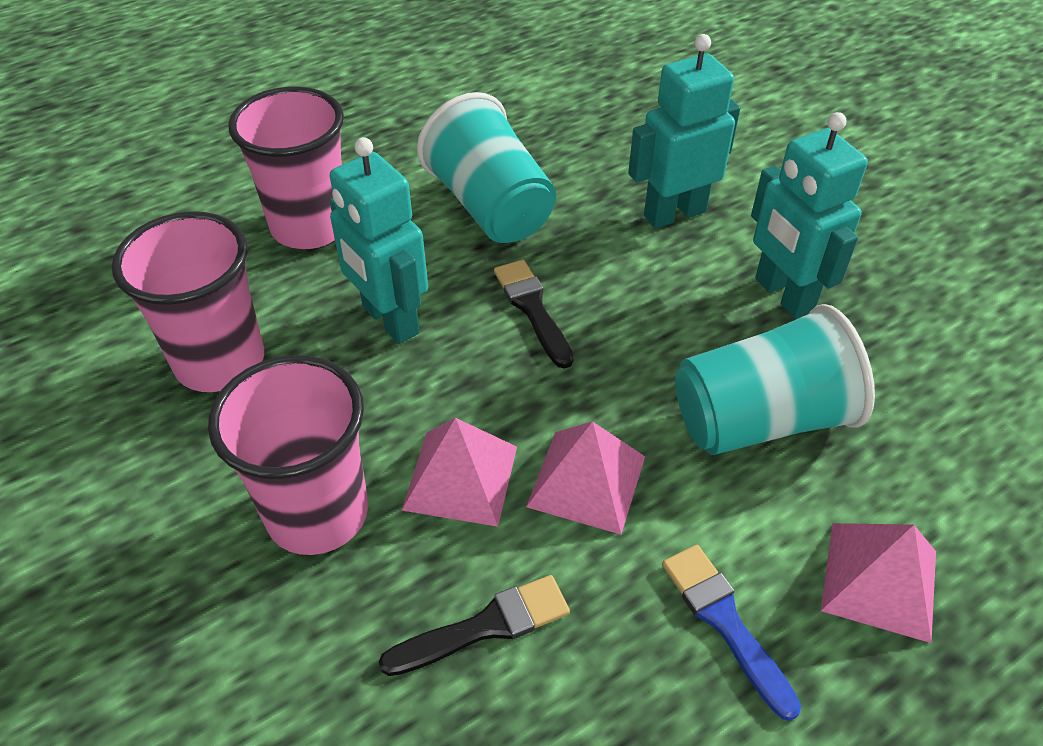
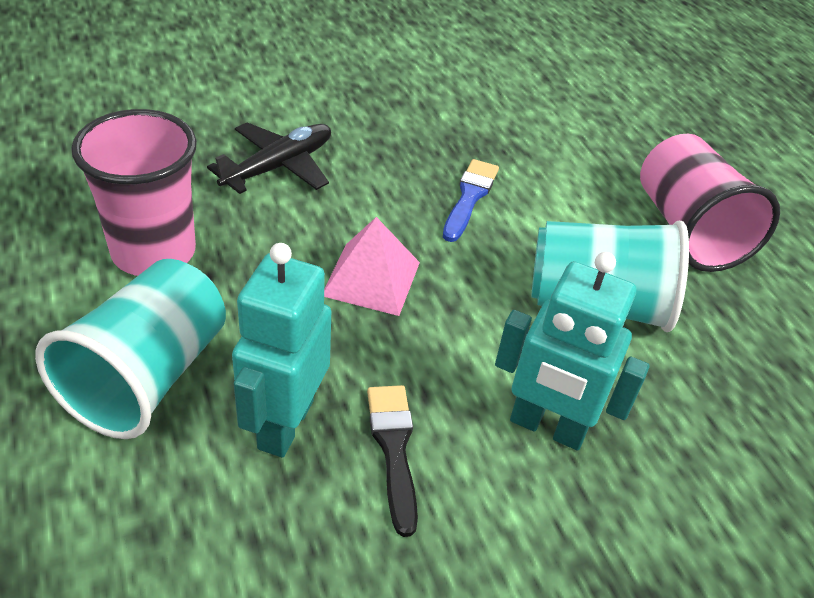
black brush: [379,575,570,676] [494,260,574,369] = 2 -> [367,385,418,537] = 1
black plane: none = 0 -> [207,123,331,194] = 1
pink cup: [111,211,264,392] [208,355,368,555] [228,86,344,249] = 3 -> [71,109,197,276] [640,134,780,272] = 2
pink pyramid: [402,418,517,527] [526,421,645,535] [821,523,936,643] = 3 -> [324,217,420,316] = 1
turquoise robot: [330,137,428,344] [628,34,740,229] [751,112,868,319] = 3 -> [232,243,331,458] [495,252,649,451] = 2

